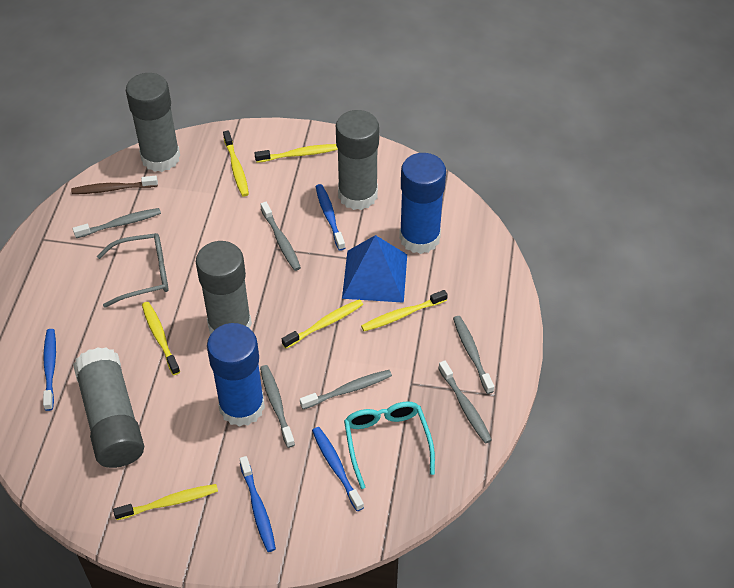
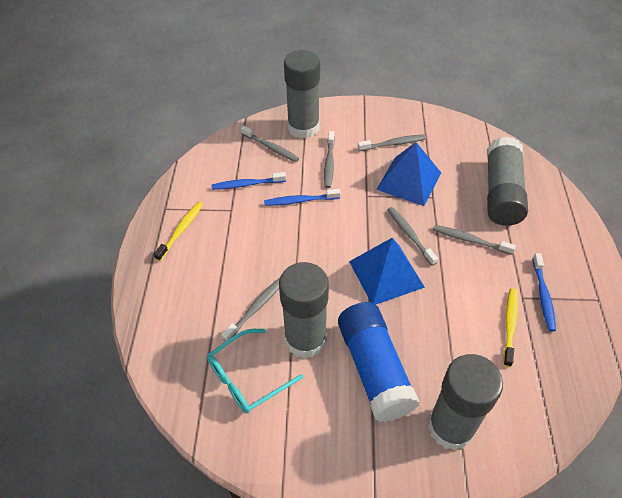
blue glue stick: [207,323,265,427] [399,153,446,254] = 2 -> [338,302,419,422] = 1
blue pyramid: [342,235,407,303] = 1 -> [349,238,425,304] [376,142,441,206] = 2
blue toothbrush: [43,329,56,411] [240,456,276,552] [312,427,364,511] [316,184,345,251] = 4 -> [211,172,286,190] [264,189,341,206] [532,253,556,332] = 3
brown toothbrush: [71,176,158,194] = 1 -> none = 0
grey glasses: [97,233,169,308] = 1 -> none = 0
yellow toothbrush: [113,484,218,520] [142,302,180,375] [223,130,249,197] [255,144,338,163] [282,299,363,348] [361,290,448,331] = 6 -> [154,202,203,261] [503,288,518,367] = 2

